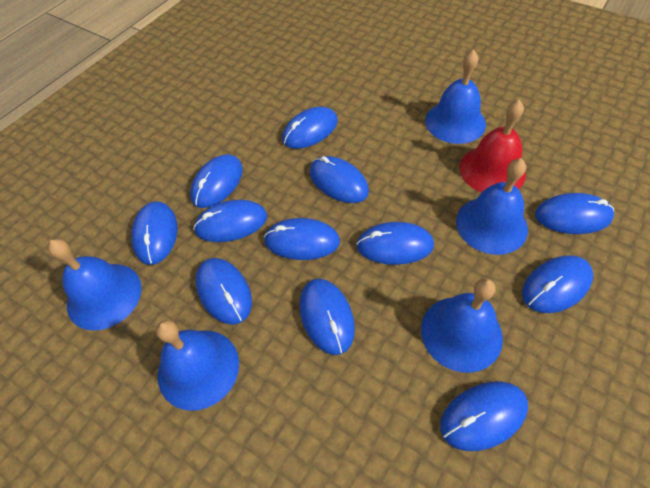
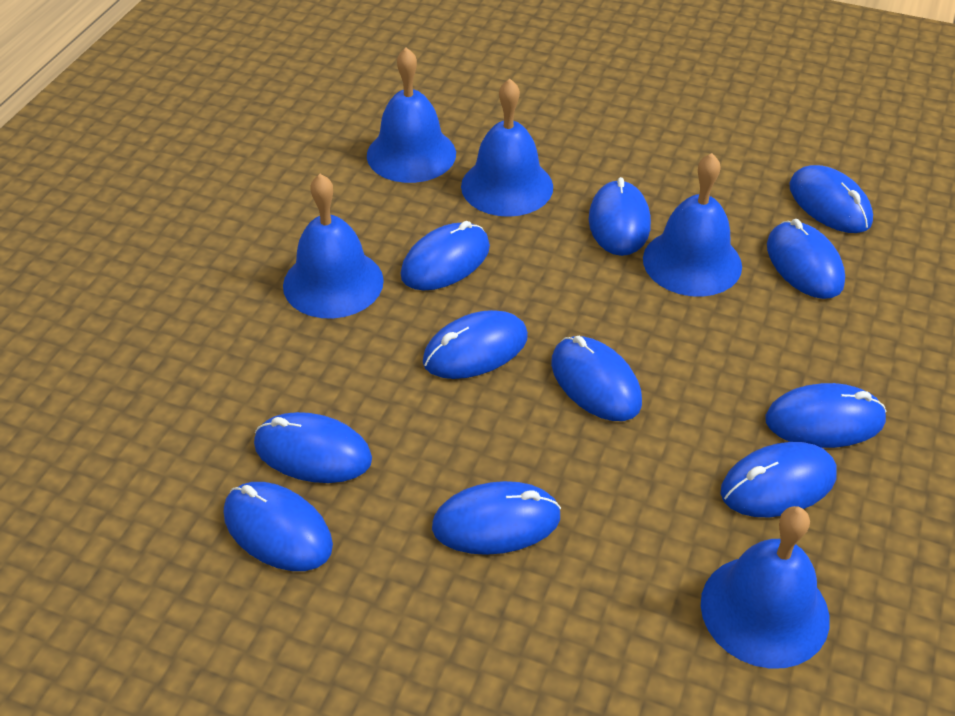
blue mouse: [131,202,178,265] [190,154,243,208] [193,200,267,242] [196,258,252,324] [264,218,340,260] [282,107,338,149] [300,279,355,355] [310,156,369,203] [356,222,434,265] [440,381,528,451] [522,255,593,313] [535,193,614,234] = 12 -> [224,482,333,571] [254,412,372,483] [400,221,490,290] [423,310,528,379] [432,481,561,555] [551,336,642,421] [589,177,651,256] [721,442,837,517] [765,383,887,448] [767,219,845,299] [789,165,873,233] = 11
red bell: [459,100,526,193] = 1 -> none = 0

